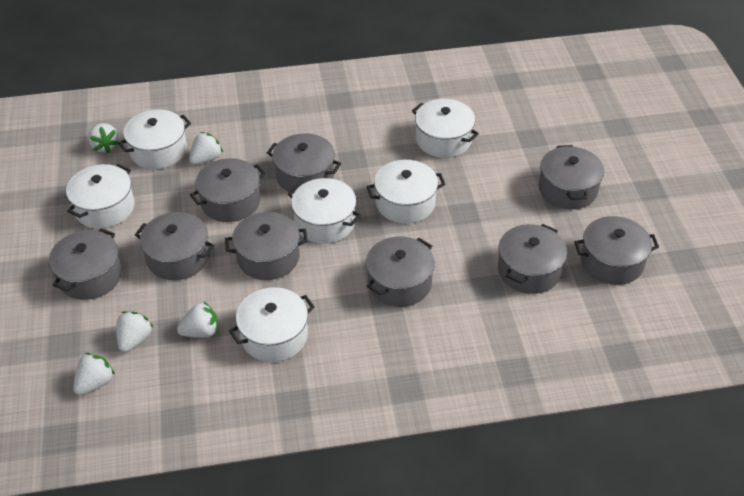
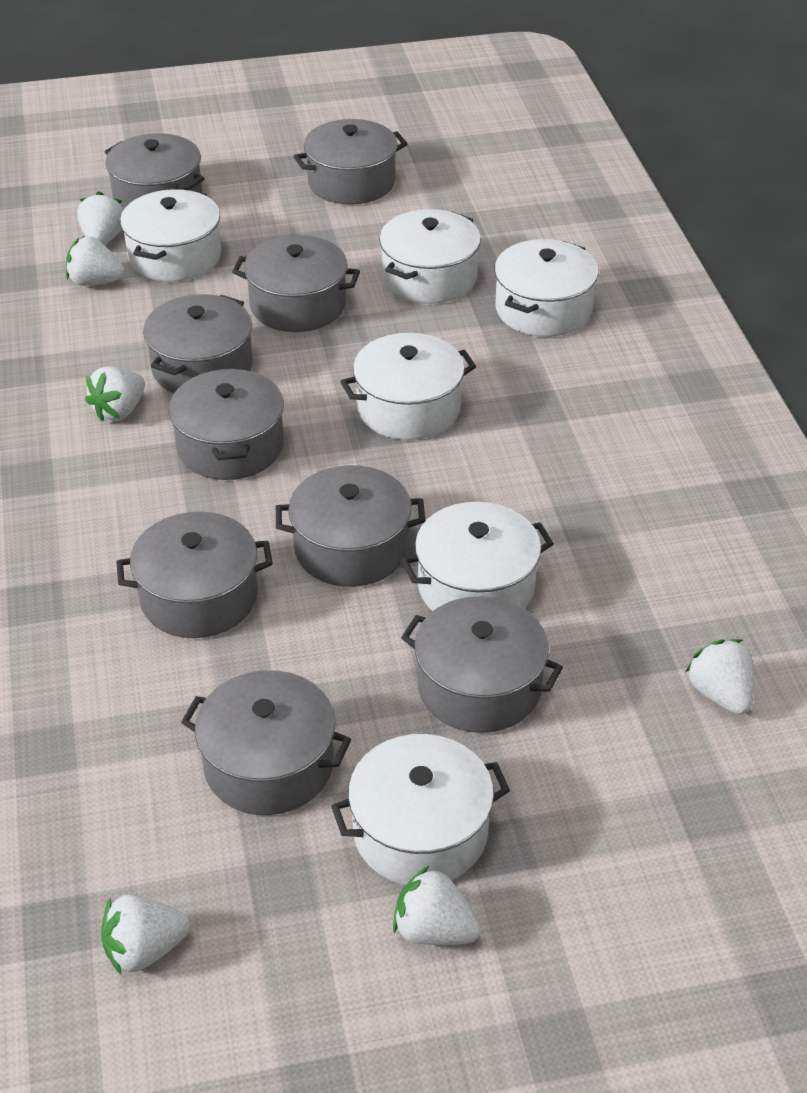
white strawberry: [73,353,115,395] [88,123,119,153] [116,311,153,352] [177,302,218,338] [189,132,223,165] = 5 -> [66,236,125,286] [77,191,124,245] [85,366,145,421] [101,895,190,974] [393,865,481,945] [685,639,754,715] = 6

